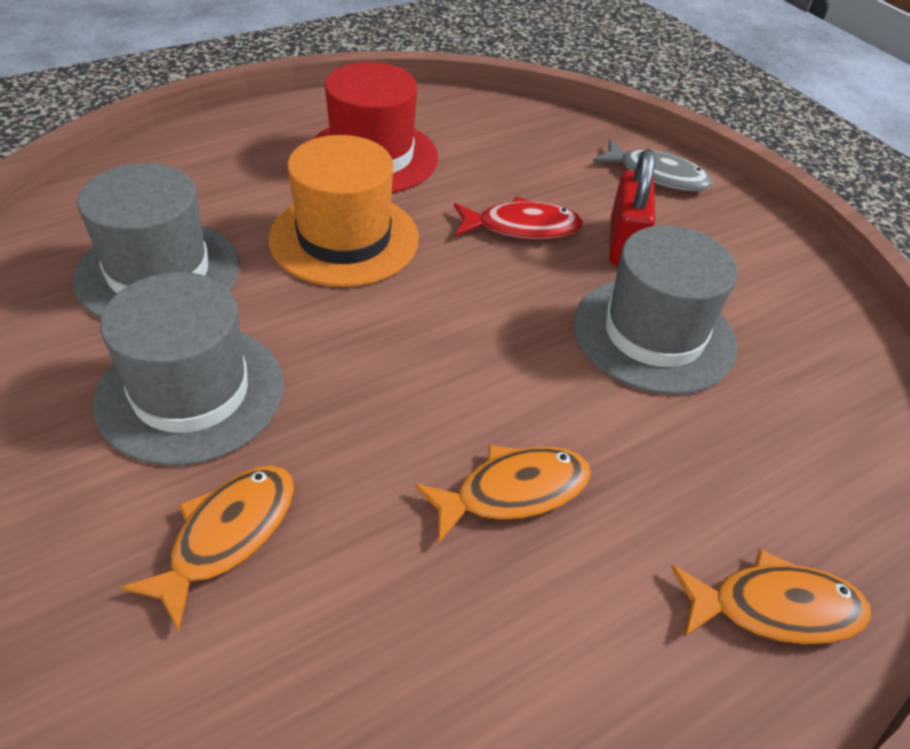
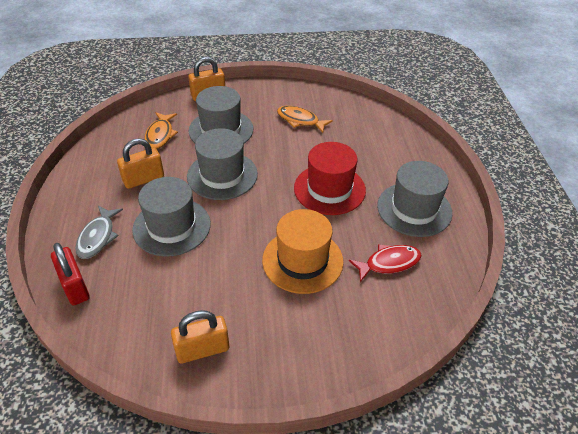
grey hat: [73,163,240,318] [93,272,284,466] [574,225,738,395] = 3 -> [132,177,211,257] [187,128,258,200] [188,86,253,144] [377,161,452,237] = 4
orange fish: [121,466,294,631] [415,445,591,543] [671,549,871,644] = 3 -> [144,112,178,149] [277,106,333,133] = 2
orange padlock: none = 0 -> [117,138,164,189] [171,310,229,363] [188,57,225,101] = 3

